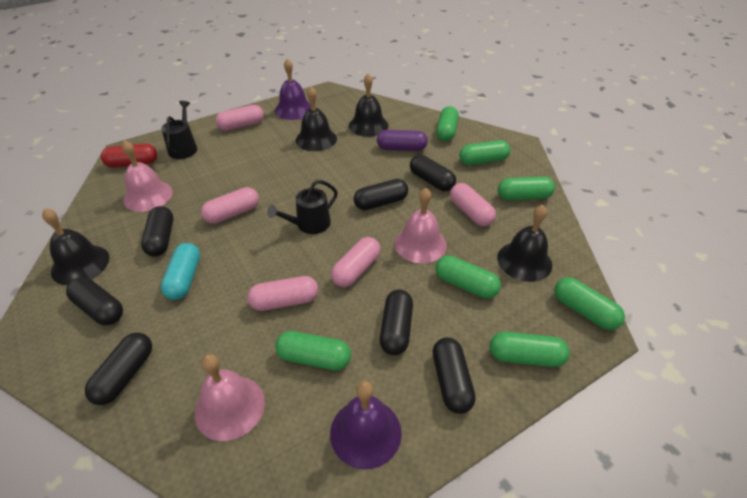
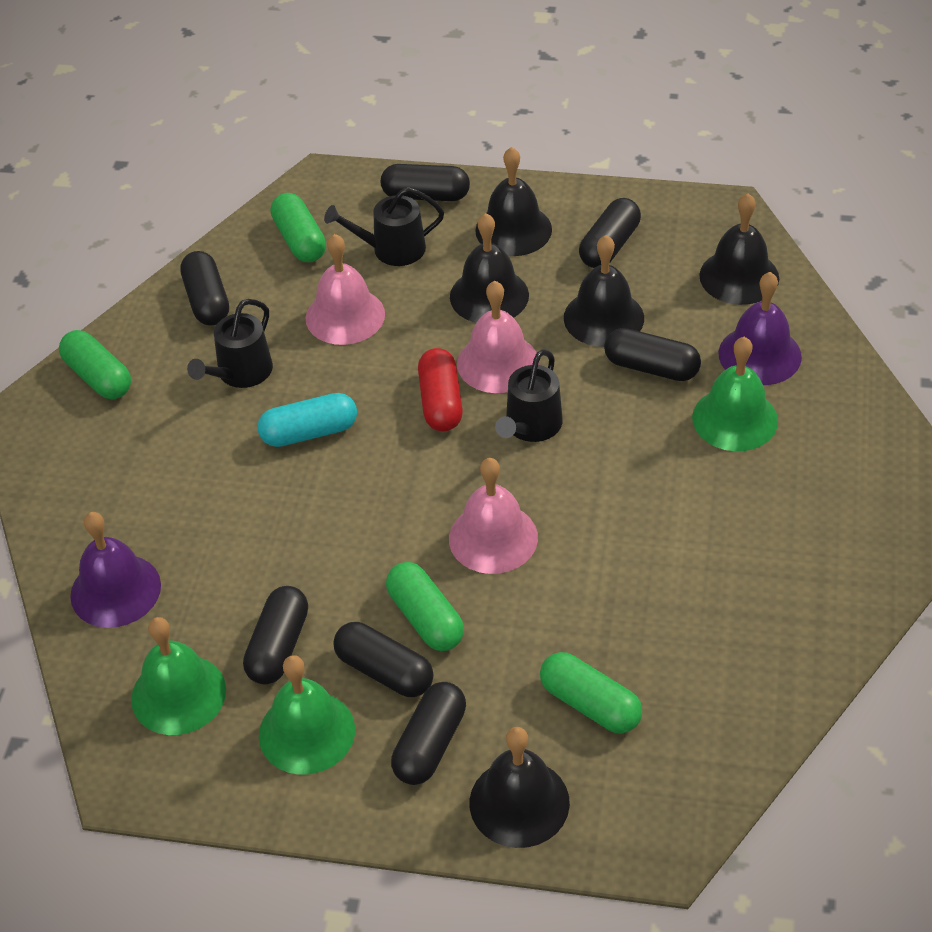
black bell: [42,208,109,285] [296,86,337,151] [349,74,388,137] [497,205,552,282] = 4 -> [450,213,529,323] [469,727,570,848] [475,147,552,256] [564,235,644,347] [699,193,779,305] = 5
black watering can: [161,101,197,159] [267,180,338,234] = 2 -> [187,299,273,388] [324,187,444,266] [495,350,563,442] = 3
green bell: none = 0 -> [131,617,226,735] [259,655,355,775] [692,337,778,451] = 3
green capsule: [275,331,351,370] [435,255,501,298] [436,106,459,141] [459,140,510,165] [490,332,570,367] [498,176,555,201] [554,277,625,330] = 7 -> [59,330,131,399] [270,193,326,262] [386,562,464,651] [540,652,642,734] = 4
pink capsule: [201,187,259,224] [215,105,264,131] [248,276,318,311] [331,237,381,287] [450,183,496,226] = 5 -> none = 0
purple capsule: [377,130,428,151] = 1 -> none = 0

